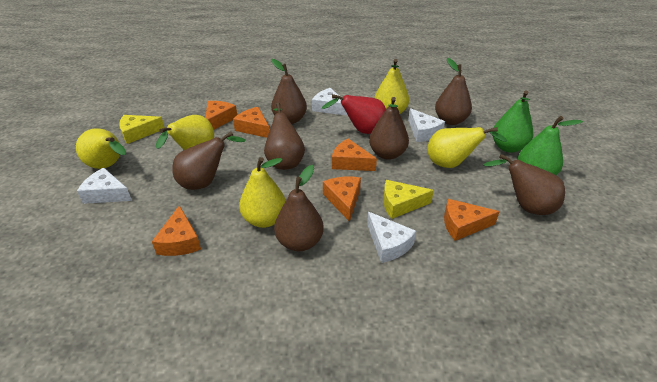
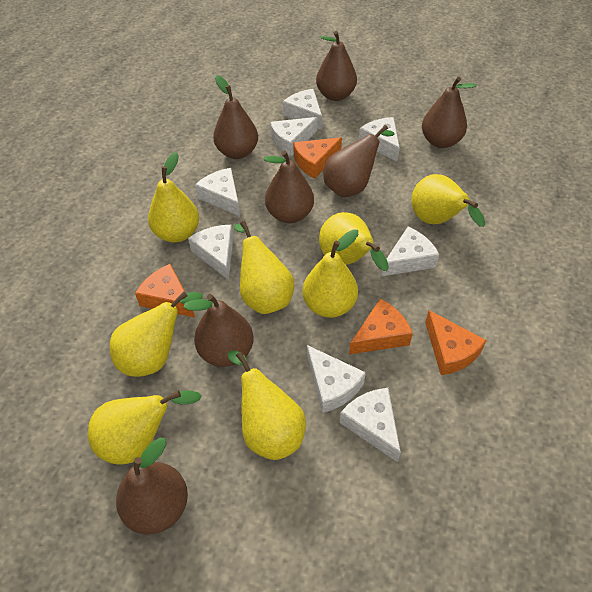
green pear: [493,90,533,153] [518,116,583,175] = 2 -> none = 0
orange cheese: [152,205,201,256] [205,101,237,130] [233,107,270,138] [323,177,361,222] [332,139,377,171] [444,199,500,241] = 6 -> [135,264,195,318] [293,137,342,178] [349,299,413,355] [425,310,487,375] = 4
red pear: [322,94,386,134] = 1 -> none = 0
white cheese: [77,168,132,204] [312,88,348,116] [367,212,416,263] [408,108,445,142] = 4 -> [188,225,233,280] [195,168,240,216] [270,117,317,157] [283,89,322,130] [307,345,366,413] [340,388,401,462] [359,117,400,162] [381,227,439,276] = 8
yellow cheese: [119,115,165,144] [383,180,434,219] = 2 -> none = 0
yellow pear: [76,128,126,169] [156,115,214,150] [239,157,286,228] [375,59,409,114] [427,127,507,168] = 5 -> [88,390,202,465] [110,291,203,377] [148,152,199,243] [227,350,306,460] [234,221,294,314] [302,229,358,318] [319,212,389,271] [412,174,485,227] = 8

